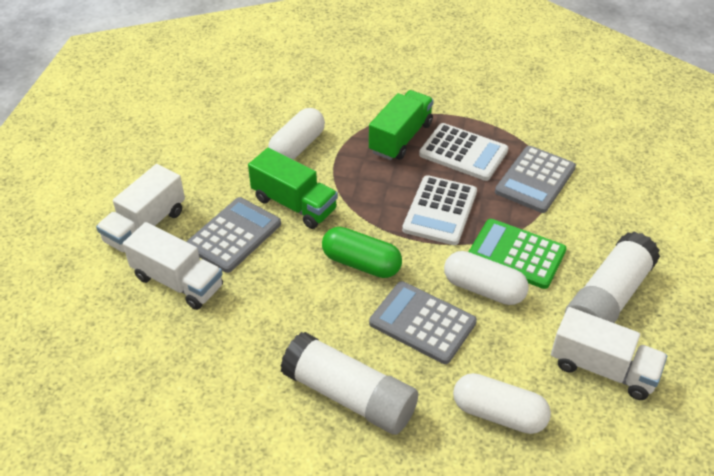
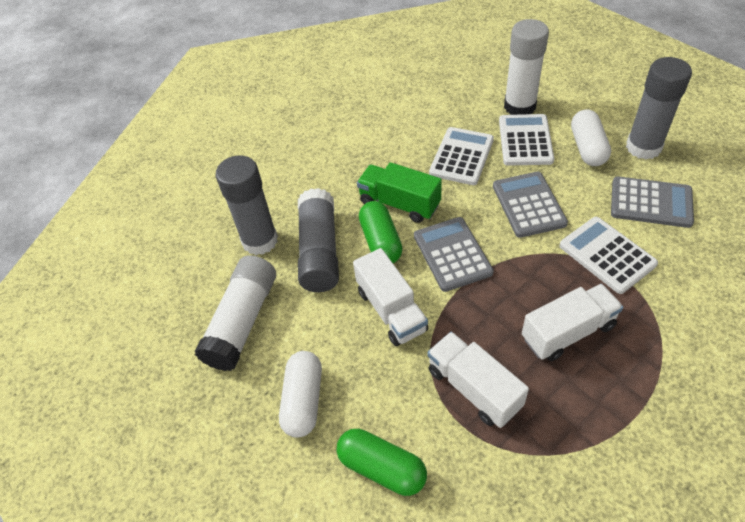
green calculator: [468,219,567,289] = 1 -> none = 0
green capsule: [322,227,402,278] = 1 -> [336,429,427,496] [359,201,403,263] = 2
green truck: [248,148,338,229] [369,90,434,160] = 2 -> [357,162,442,223] = 1
grey glue stick: none = 0 -> [216,155,278,255] [298,188,339,292] [626,57,692,159] = 3
white calculator: [402,175,477,245] [419,123,508,181] = 2 -> [429,127,494,185] [499,114,554,166] [560,217,658,294] = 3
white capsule: [268,108,325,160] [444,251,529,305] [453,373,551,434] = 3 -> [279,351,322,438] [571,109,611,166] = 2

